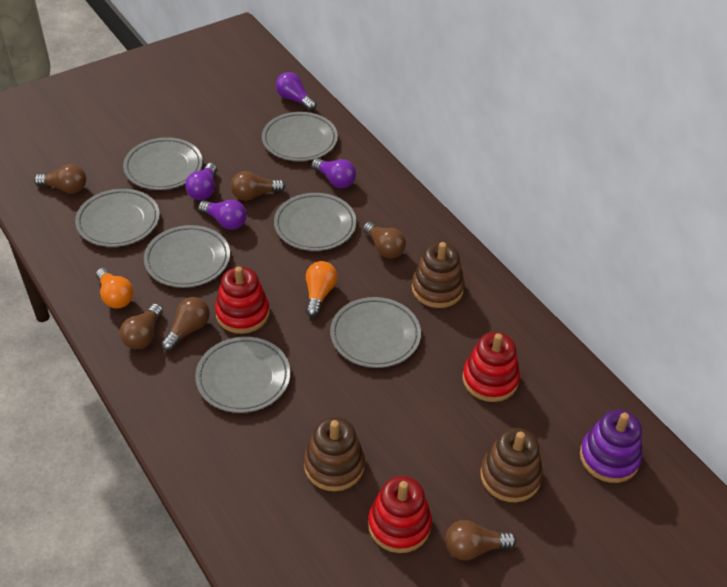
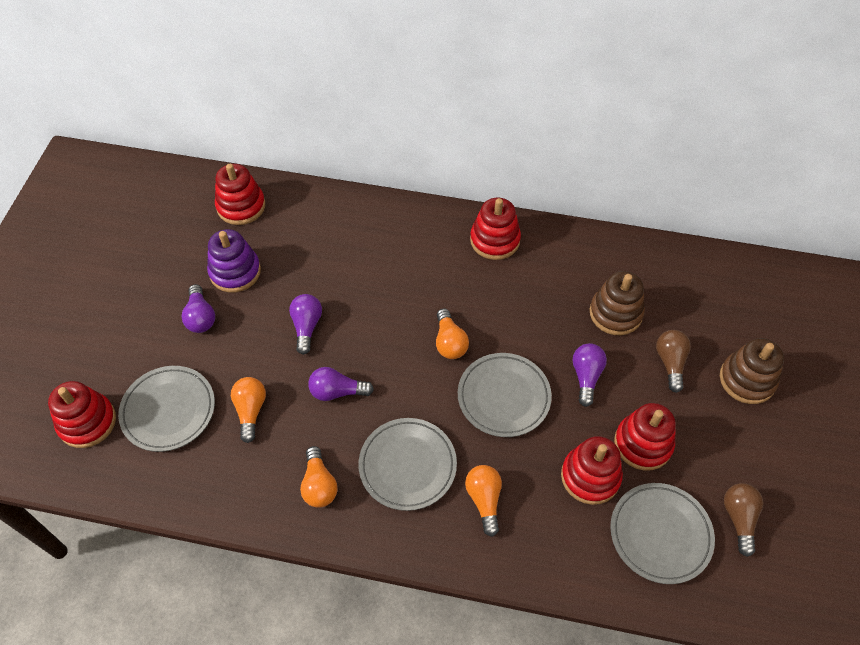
brown light bulb: [34,164,86,194] [120,303,163,349] [161,297,210,351] [231,171,285,201] [363,222,406,259] [445,520,516,560] = 6 -> [656,330,691,393] [724,483,763,557] = 2
brown stacking toy: [304,417,365,491] [412,242,465,308] [480,428,543,502] = 3 -> [590,271,645,335] [720,338,784,404] = 2
grey plate: [75,189,160,247] [123,137,203,190] [144,225,230,288] [195,337,291,413] [262,112,338,161] [274,193,356,251] [330,297,421,368] = 7 -> [118,366,215,452] [358,418,457,511] [458,353,552,437] [610,483,715,584] = 4
orange light bulb: [96,268,134,309] [306,261,338,317] = 2 -> [231,377,266,443] [300,446,337,508] [436,309,469,359] [465,465,502,537] = 4
red stacking toy: [215,266,270,334] [368,476,432,553] [462,332,520,402] = 3 -> [48,381,116,448] [215,164,265,225] [470,198,521,260] [561,436,623,505] [614,403,676,471] = 5

